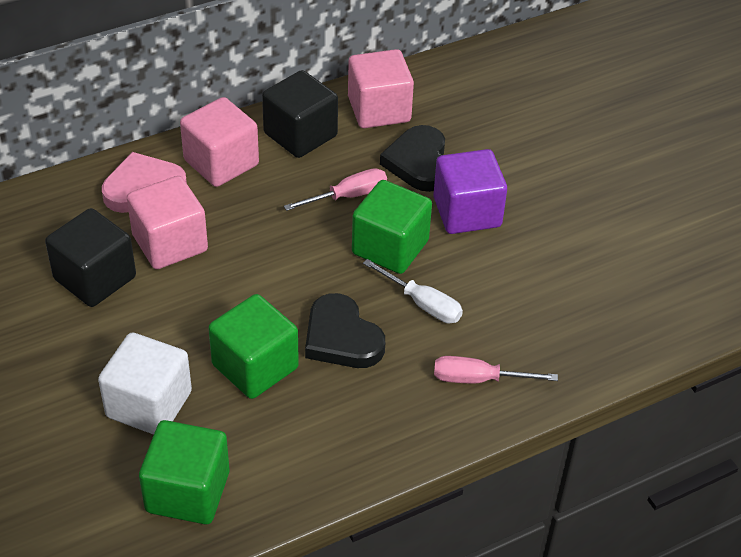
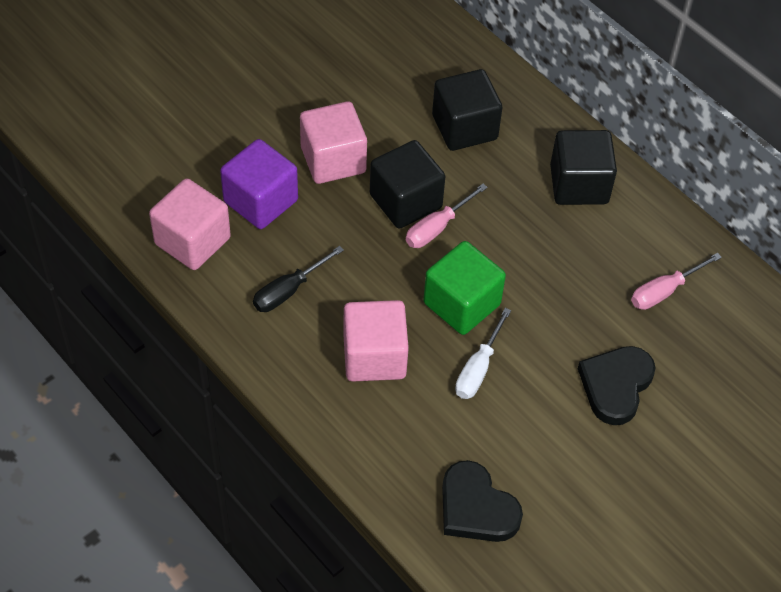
black cube: [45,208,136,307] [262,70,338,158] = 2 -> [370,140,446,229] [432,69,503,151] [550,130,617,205] = 3
black screwdriver: none = 0 -> [253,246,344,312] = 1
green cube: [139,420,229,524] [208,294,299,399] [352,180,432,274] = 3 -> [423,241,506,335] = 1
pink heart: [102,152,187,213] = 1 -> none = 0
white cube: [98,333,192,435] = 1 -> none = 0

